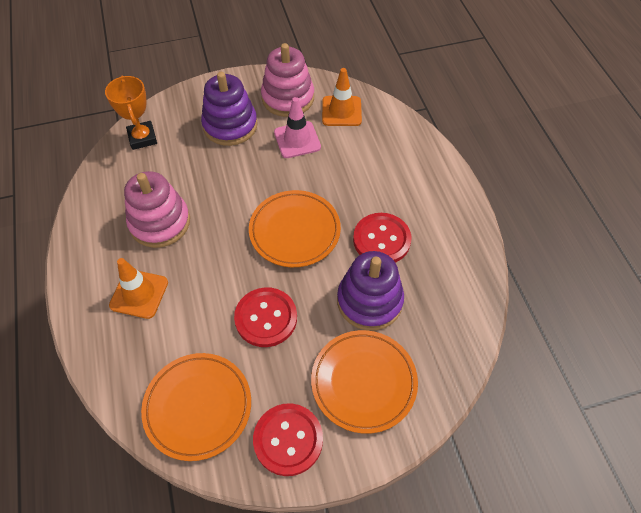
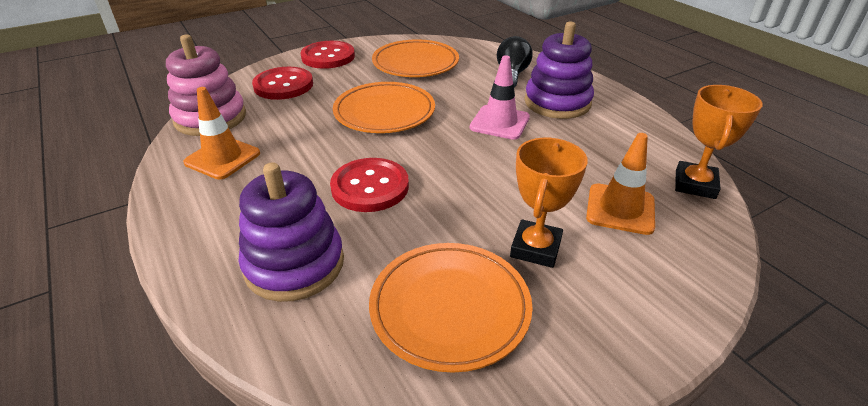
black light bulb: none = 0 -> [497,36,533,87] = 1
orange trophy: [105,76,157,150] = 1 -> [510,138,588,268] [675,85,763,199] = 2
pink stacking toy: [124,171,190,248] [261,43,314,117] = 2 -> [166,35,246,136] = 1

